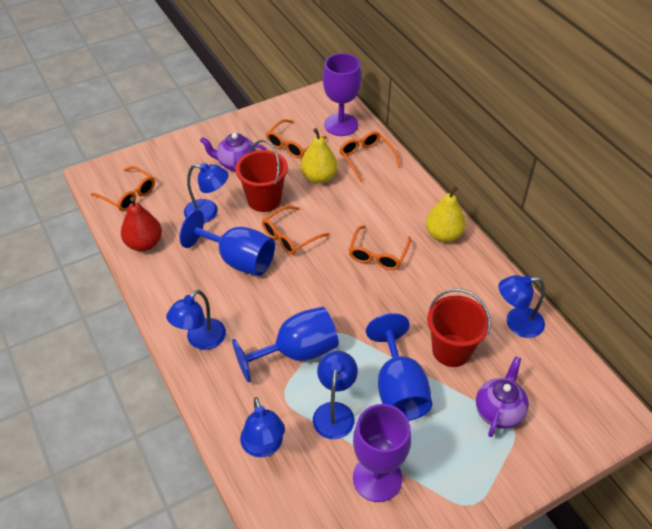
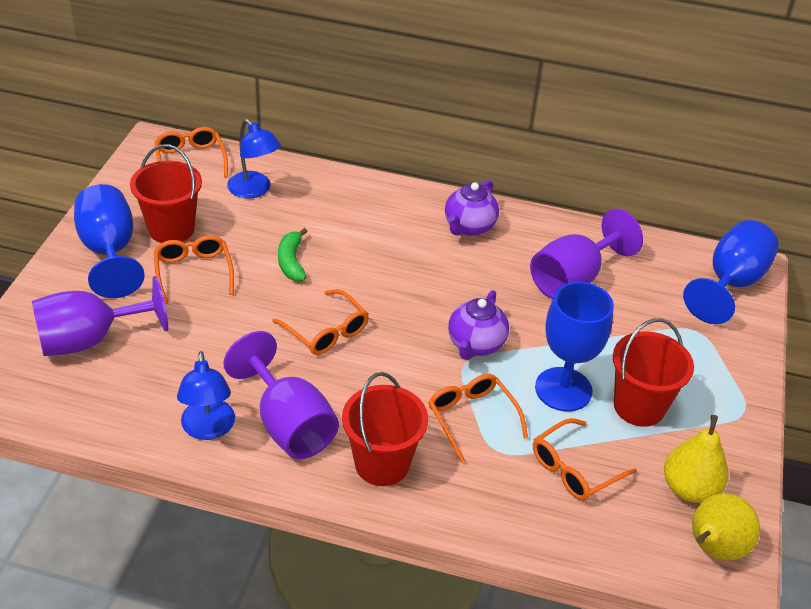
blue lamp: [166,290,226,350] [184,163,229,223] [240,397,285,457] [313,351,358,439] [498,275,545,338] = 5 -> [177,351,235,440] [227,119,281,199] = 2
green banana: none = 0 -> [278,228,308,281] = 1
purple goblet: [323,53,362,136] [353,404,411,502] = 2 -> [32,276,168,356] [223,331,339,459] [530,209,643,299] = 3
red bucket: [235,140,288,212] [427,289,490,367] = 2 -> [130,144,202,243] [342,372,428,486] [613,318,694,427] = 3
red pear: [121,197,162,251] = 1 -> none = 0

